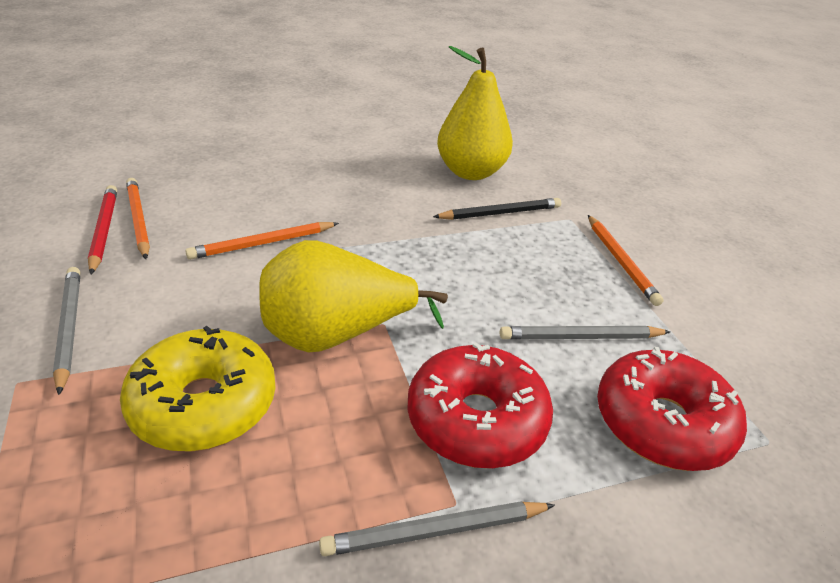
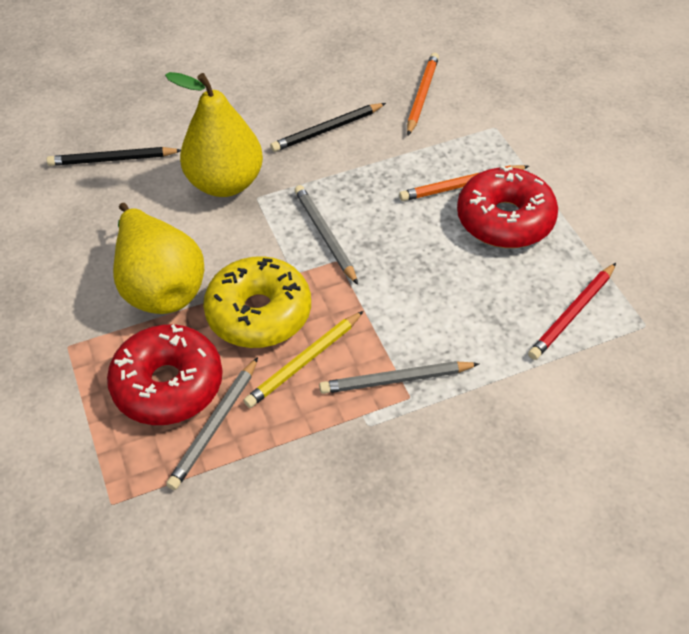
black pencil: [433,198,561,220] = 1 -> [47,147,181,166] [270,103,386,152] = 2
orange pencil: [126,178,150,259] [185,222,339,260] [588,215,664,306] = 3 -> [399,165,529,201] [407,53,439,135] = 2
yellow pencil: none = 0 -> [243,311,363,408] = 1

